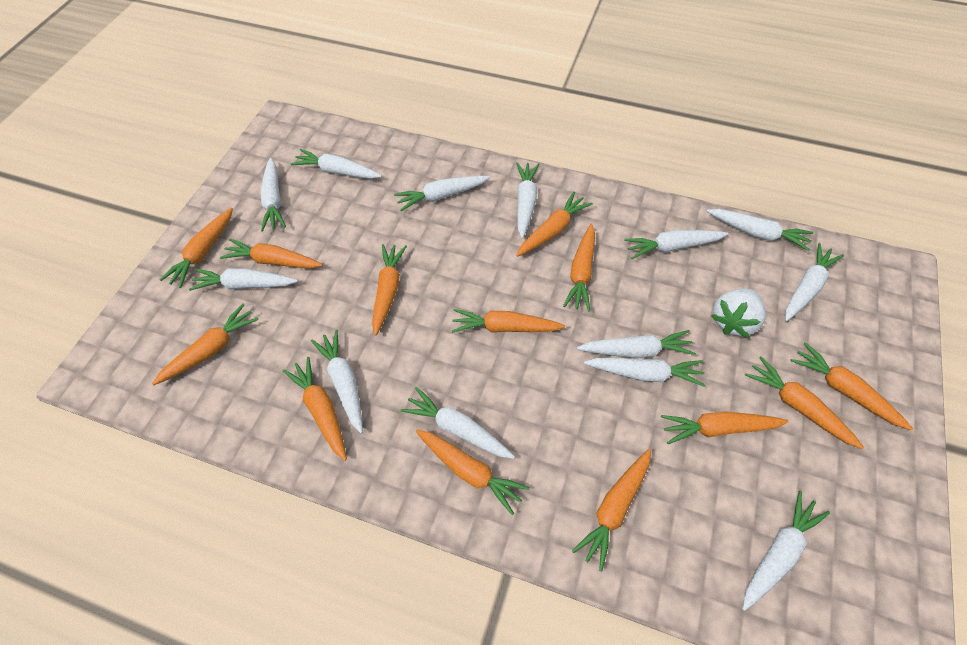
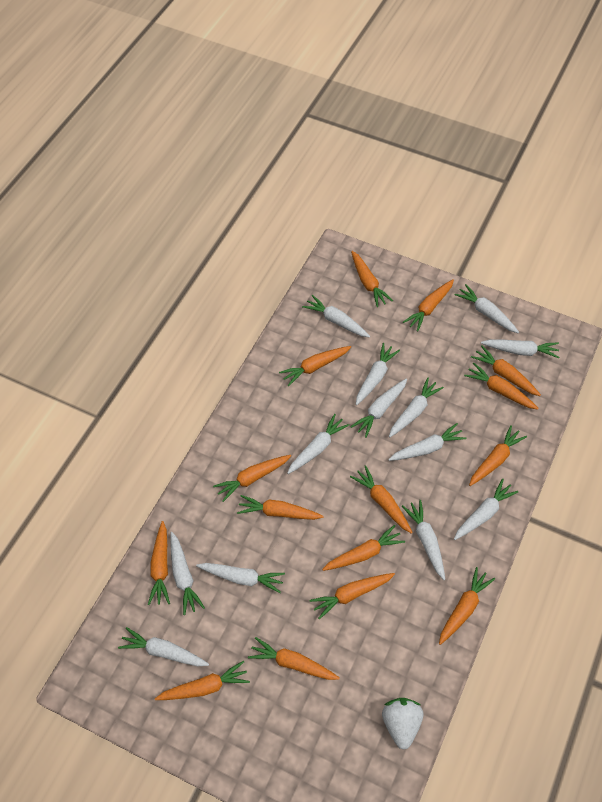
orange carrot: [152,304,259,385] [160,208,233,288] [220,239,322,269] [283,357,347,461] [372,244,407,336] [416,430,529,515] [452,309,565,333] [516,191,593,257] [563,224,595,311] [572,449,651,571] [661,411,789,444] [745,356,864,449] [790,342,913,430] = 13 -> [148,521,170,605] [155,661,250,700] [213,455,291,502] [237,495,324,520] [248,637,340,680] [279,346,351,386] [310,573,395,619] [322,525,405,571] [350,465,413,534] [351,251,393,307] [403,279,454,332] [439,567,495,645] [464,363,539,410] [469,425,527,486] [471,345,541,396] = 15

